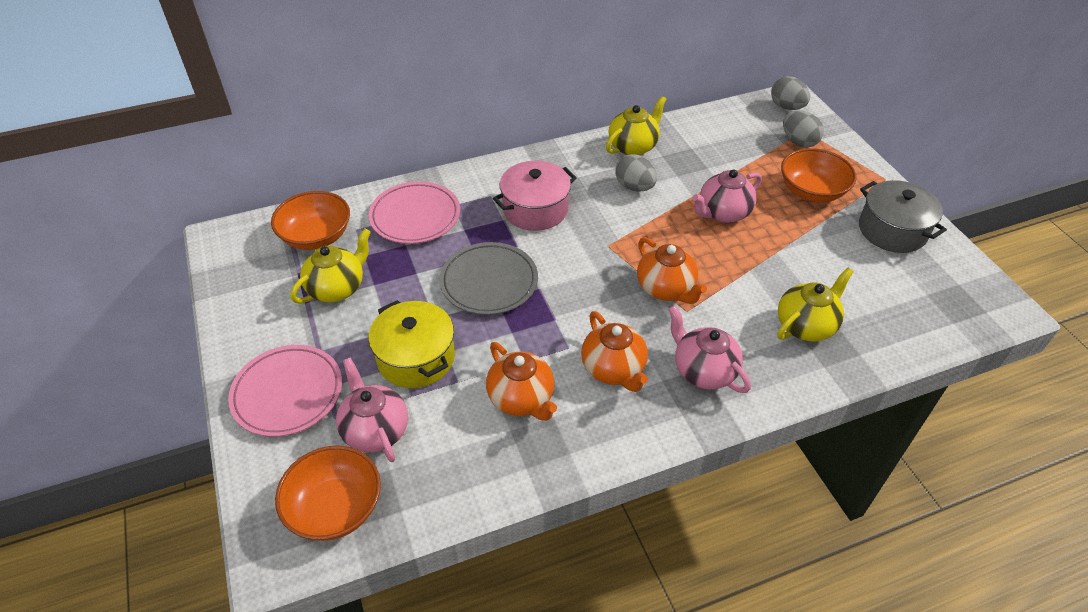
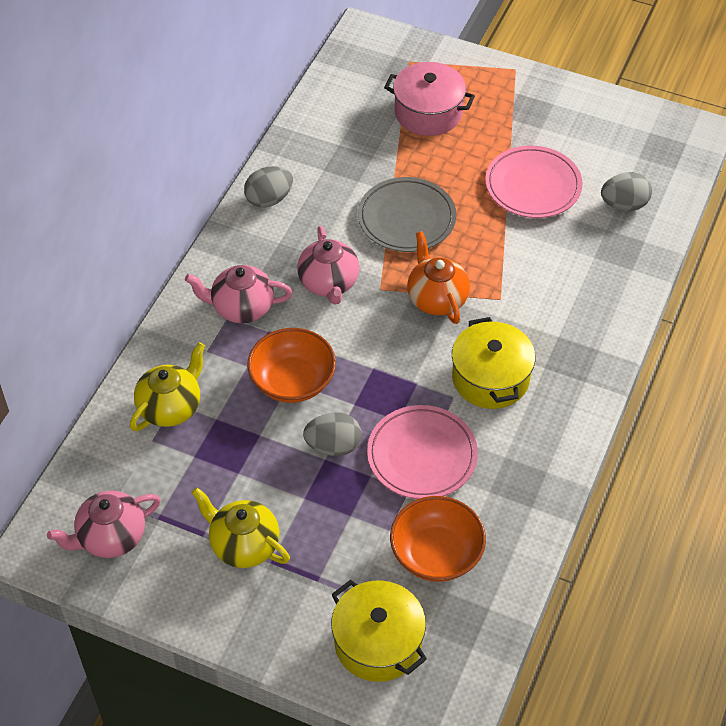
grey pot: [859,180,947,253] = 1 -> none = 0
orange bowl: [271,191,350,250] [275,446,381,541] [781,148,857,202] = 3 -> [247,328,336,403] [390,496,486,582] = 2
orange teapot: [486,342,557,421] [581,311,648,392] [637,237,707,304] = 3 -> [407,231,470,324] = 1
yellow pot: [368,300,455,388] = 1 -> [331,580,427,682] [452,317,535,409] = 2
yellow teapot: [291,229,371,304] [606,96,667,155] [777,268,854,342] = 3 -> [130,342,205,431] [191,487,290,568] = 2

